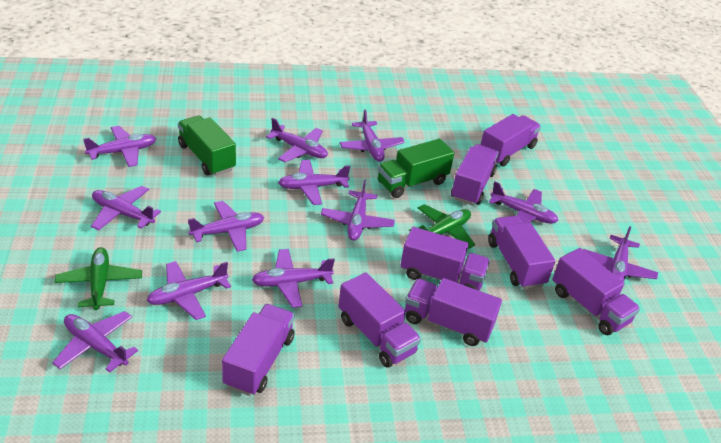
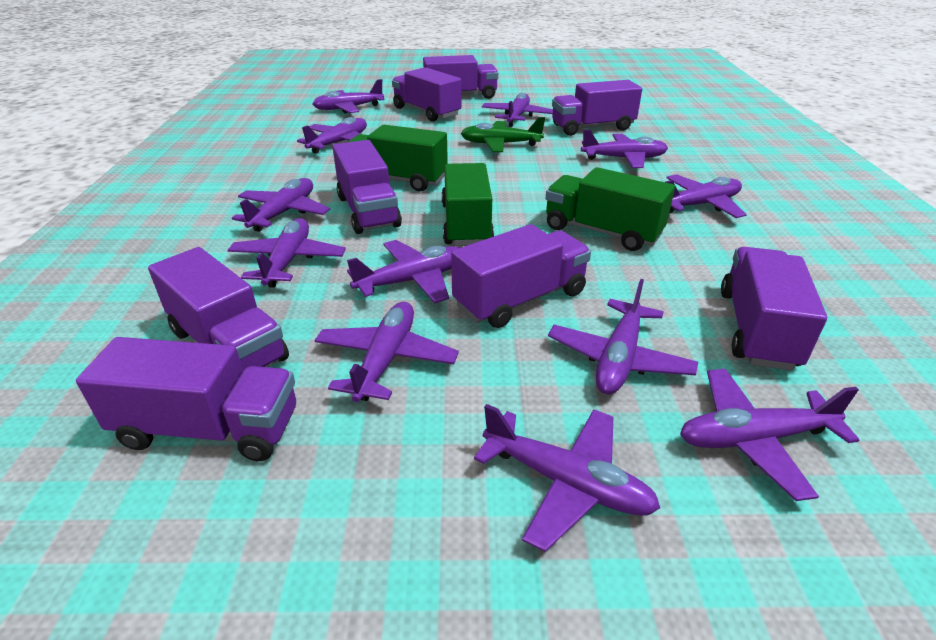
green plane: [55,247,142,310] [409,204,475,249] = 2 -> [461,117,545,152] = 1
green truck: [178,115,236,176] [378,139,454,198] = 2 -> [348,125,448,192] [441,163,494,246] [546,167,675,251] = 3

